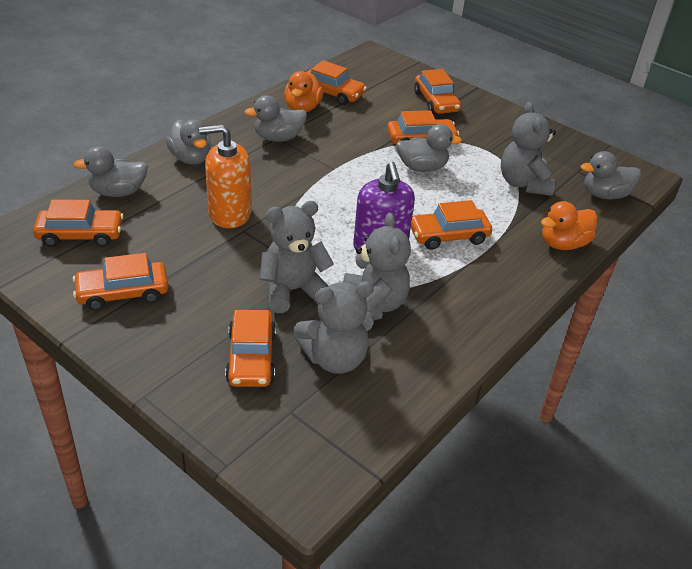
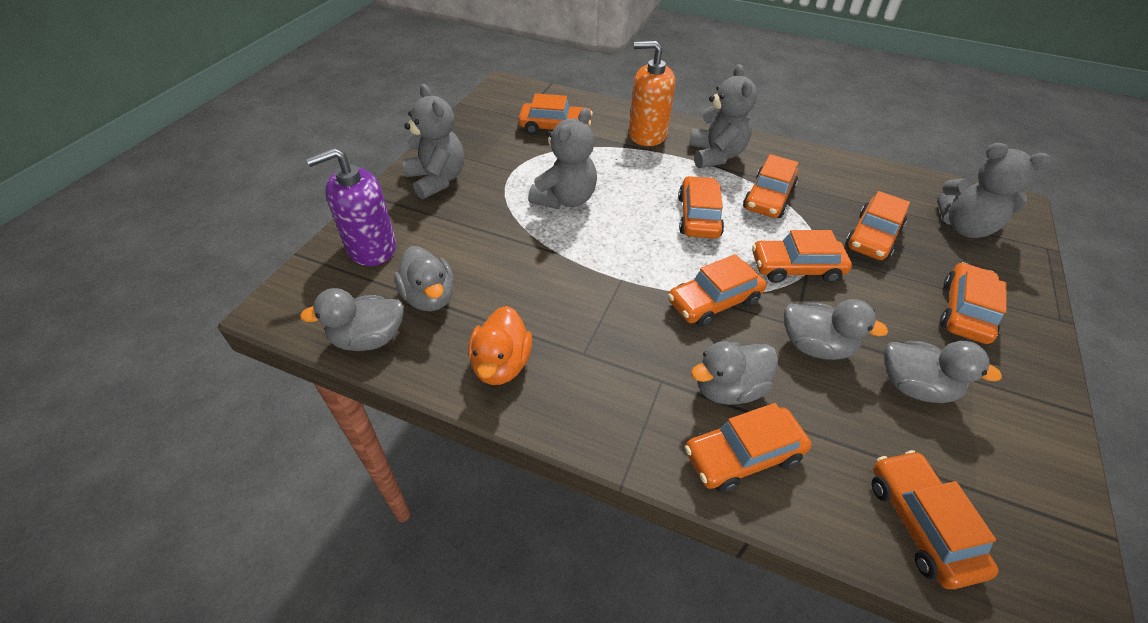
orange car: [33,200,124,247] [73,253,168,311] [225,310,276,387] [306,60,367,105] [387,110,459,144] [411,200,492,250] [414,69,461,114] = 7 -> [518,93,593,135] [668,254,766,327] [678,176,724,239] [685,403,811,493] [743,154,798,218] [752,230,852,283] [845,191,910,261] [872,450,999,589] [940,262,1007,344] = 9
orange duck: [284,71,323,112] [541,201,598,250] = 2 -> [468,306,532,385] = 1

